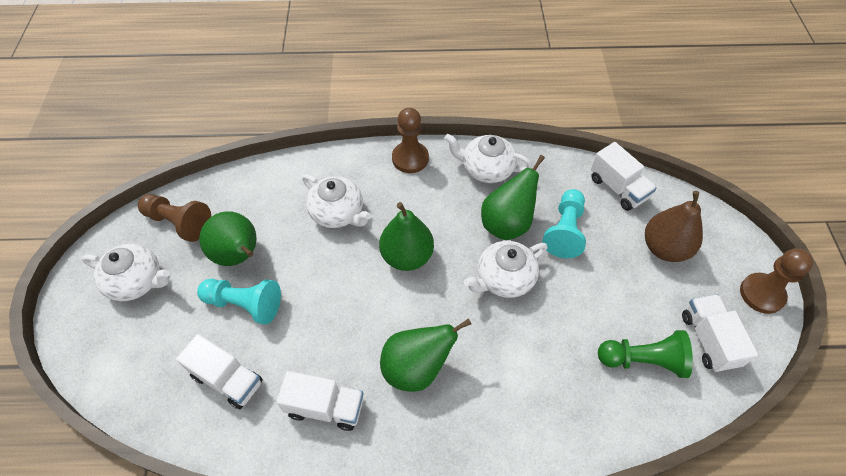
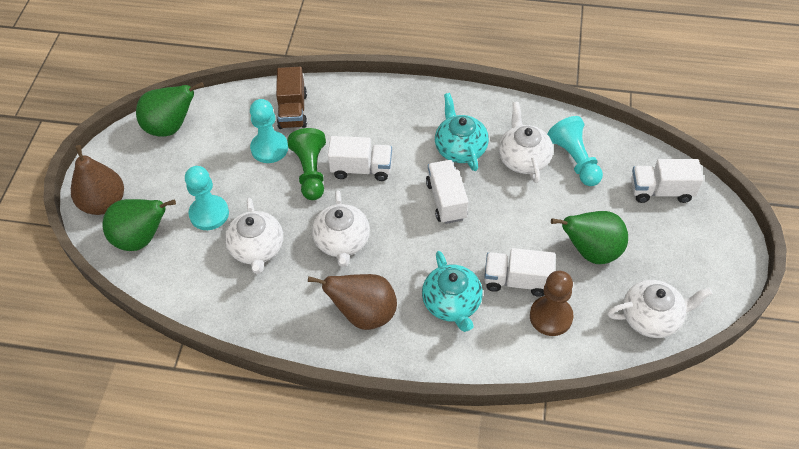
brown pawn: [138,194,211,242] [392,108,429,173] [740,249,813,314] = 3 -> [530,271,574,336] = 1
brown pear: [645,191,703,262] = 1 -> [71,145,124,215] [308,274,397,330] = 2
brown truck: none = 0 -> [276,67,307,129] = 1
green pear: [199,211,256,266] [379,202,434,271] [380,318,472,392] [481,155,545,240] = 4 -> [103,199,176,251] [136,82,204,137] [551,211,628,264] = 3
turquoise pawn: [197,279,281,325] [543,189,586,258] = 2 -> [185,166,229,230] [250,99,288,163] [547,116,603,186] = 3
turquoise teapot: none = 0 -> [422,251,483,332] [435,93,489,171] = 2

